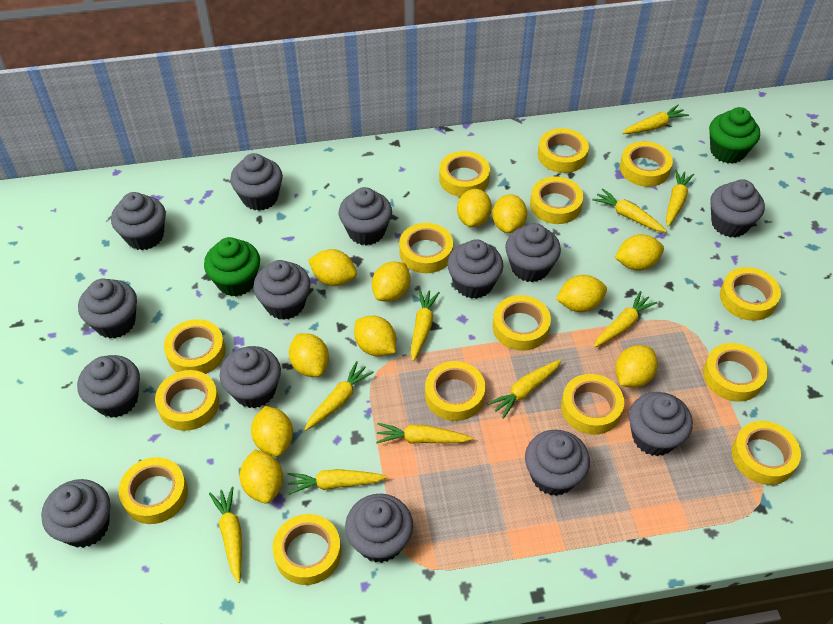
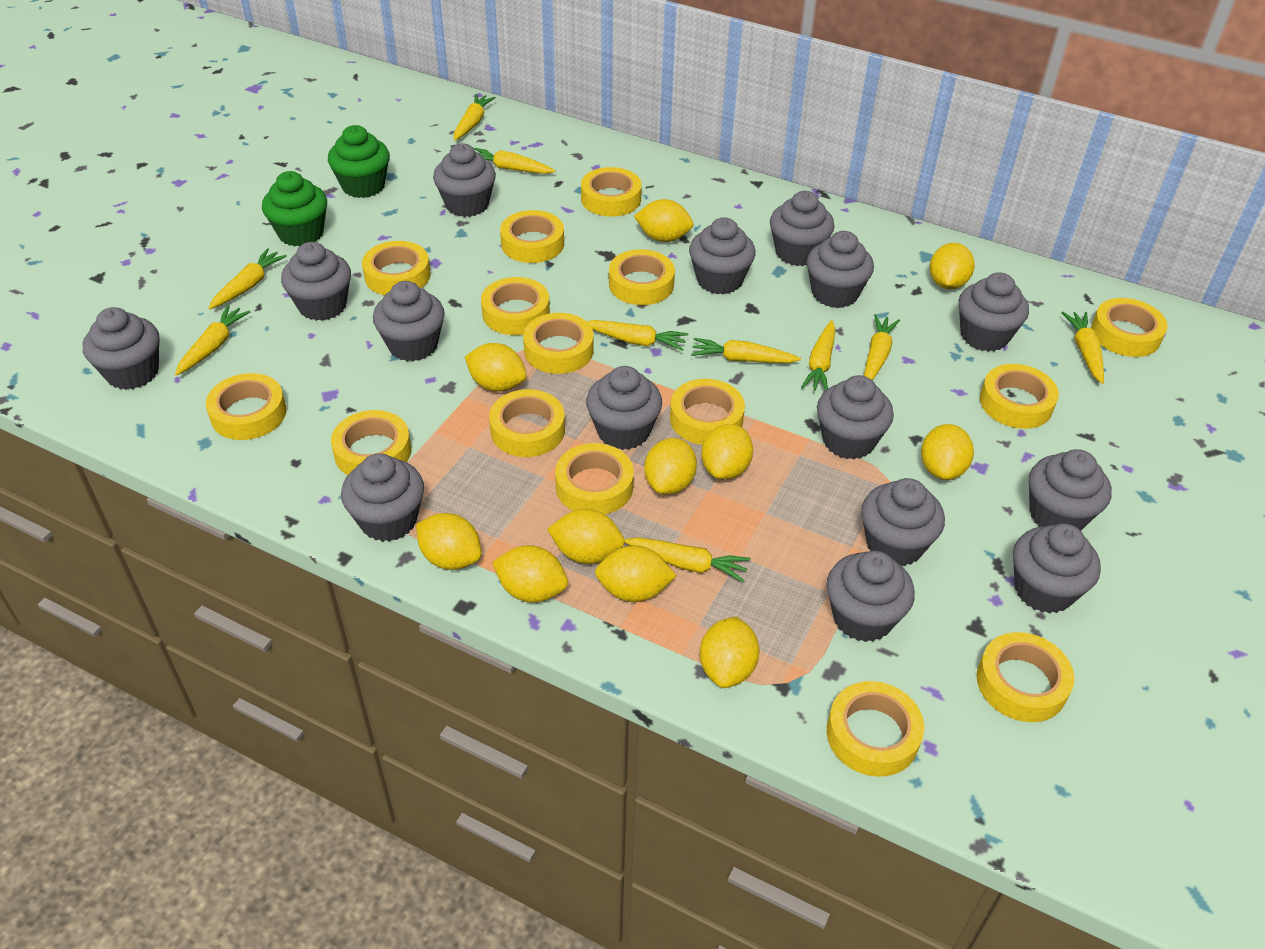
grey cupcake: [41,479,110,548] [77,355,140,418] [78,278,137,338] [111,192,166,250] [220,346,281,408] [230,153,283,211] [253,260,310,320] [339,187,392,245] [345,494,413,563] [447,239,503,299] [505,223,561,282] [525,430,590,496] [629,392,693,456] [710,180,765,238] = 14 -> [83,307,159,390] [281,242,351,321] [341,453,424,542] [373,281,445,361] [433,143,496,217] [586,366,662,450] [689,217,756,294] [770,191,835,266] [807,231,874,308] [817,375,894,459] [827,551,915,642] [861,478,945,566] [958,272,1029,352] [1013,523,1101,614] [1029,449,1112,531] = 15

